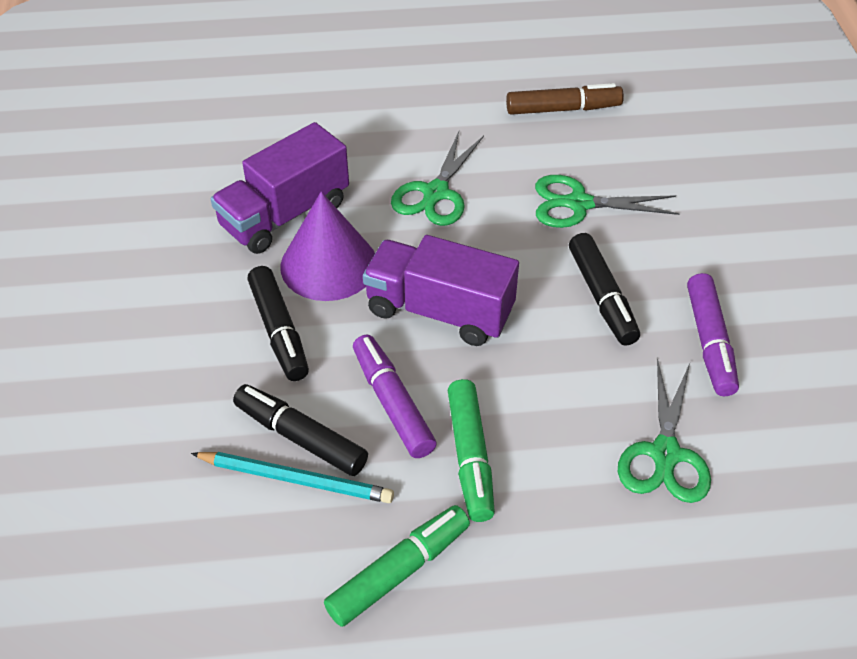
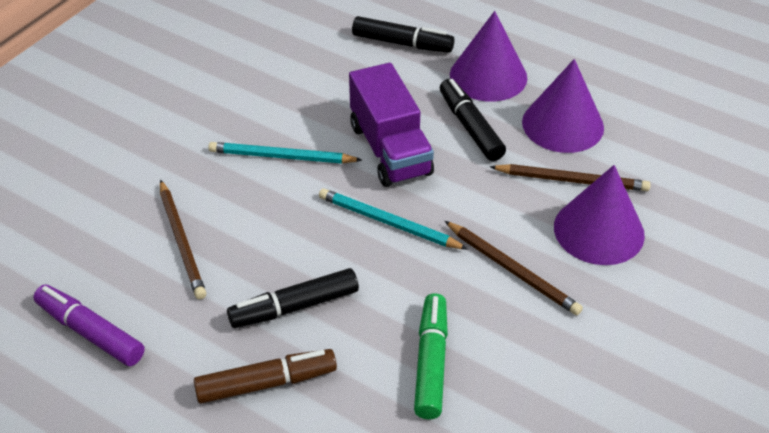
brown pencil: none = 0 -> [160,180,206,300] [445,221,583,315] [490,164,651,191] = 3
green marker: [324,505,470,627] [448,379,495,522] = 2 -> [414,293,448,419] = 1
green scissors: [391,132,484,226] [535,175,680,228] [618,358,711,503] = 3 -> none = 0
purple cone: [280,191,375,301] = 1 -> [450,11,527,102] [522,59,604,153] [554,165,645,265] = 3
purple marker: [353,335,437,458] [687,273,739,396] = 2 -> [33,284,145,366] = 1
purple truck: [211,122,349,254] [363,235,519,346] = 2 -> [349,63,434,187] = 1
turquoise pencil: [191,452,394,503] = 1 -> [208,142,362,164] [319,188,468,249] = 2

